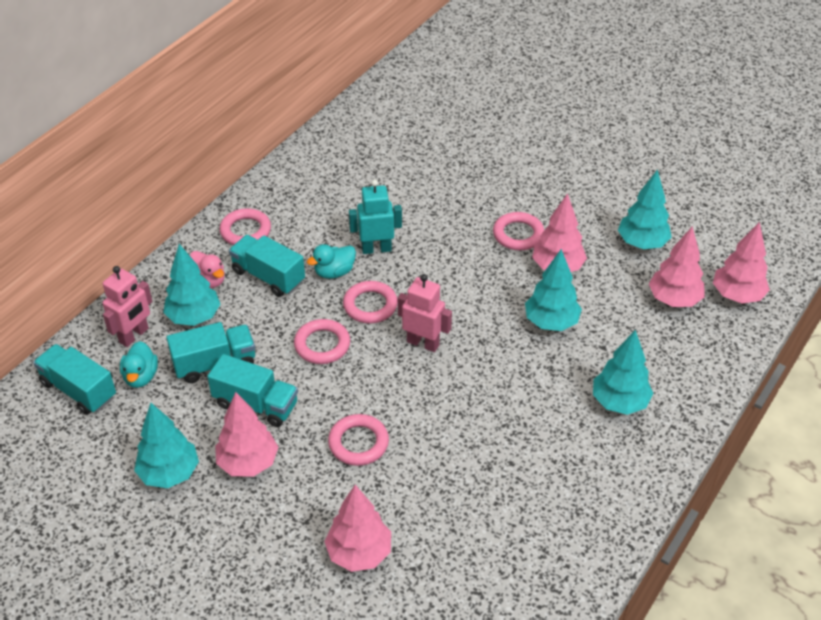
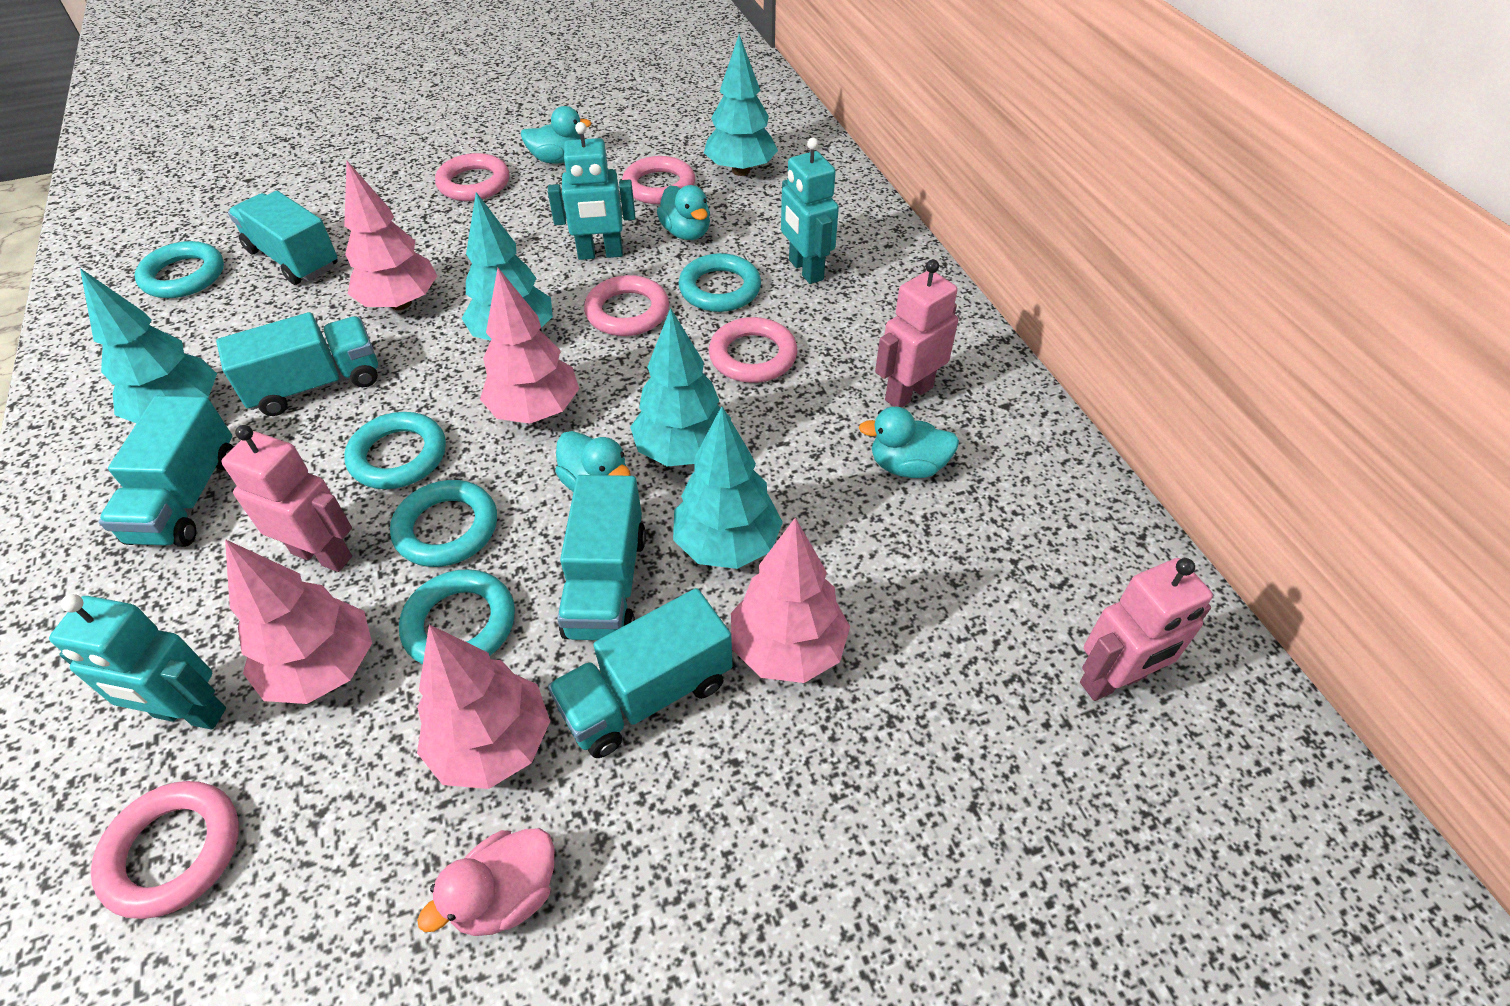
pink robot: [103,266,152,347] [398,274,452,352] = 2 -> [221,425,352,572] [875,259,958,408] [1080,558,1213,701] = 3
turquoise duck: [120,341,158,388] [307,244,356,279] = 2 -> [520,106,592,164] [555,431,631,492] [657,185,710,240] [859,407,959,478] = 4
turquoise ring: none = 0 -> [134,241,224,298] [344,412,446,489] [390,480,497,567] [399,569,515,664] [678,253,761,312] = 5
turquoise robot: [349,180,402,254] = 1 -> [49,594,226,730] [548,122,636,260] [781,138,839,284] = 3
turquoise truck: [33,344,116,415] [167,322,255,383] [207,354,298,427] [229,235,305,297] = 4 -> [99,396,234,547] [216,312,378,416] [228,191,338,285] [548,588,733,758] [557,475,646,640] = 5

